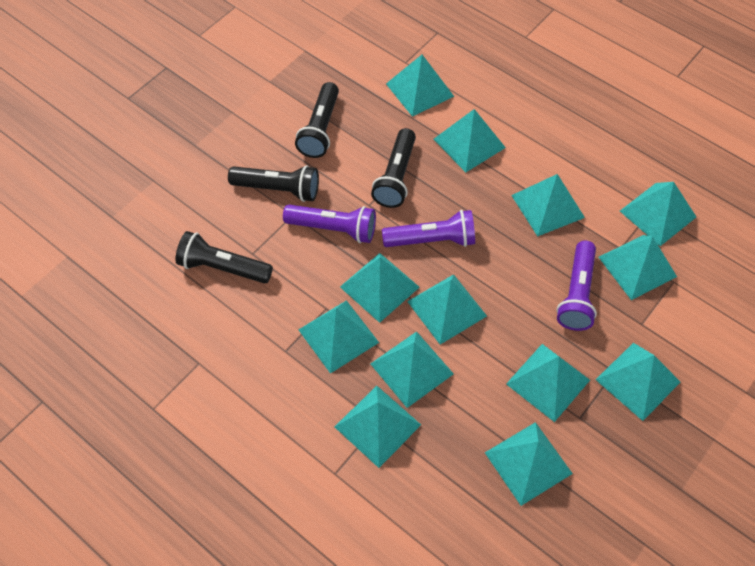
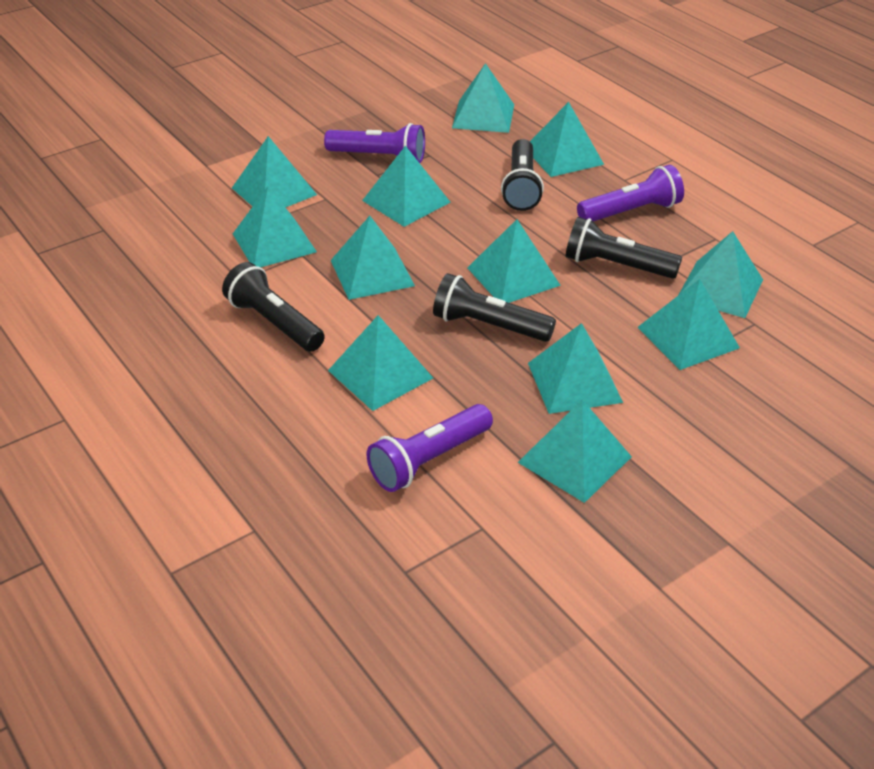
turquoise pyramid: [298,300,379,374] [335,386,421,468] [340,253,420,323] [371,331,454,408] [386,55,454,117] [407,274,487,344] [433,109,506,172] [485,422,573,506] [506,344,590,422] [511,174,585,237] [596,343,680,421] [599,235,677,300] [620,182,696,246] = 13 -> [232,136,317,208] [233,186,317,267] [328,315,433,411] [331,216,415,300] [362,146,451,227] [452,63,514,133] [467,219,561,303] [518,400,632,503] [528,323,623,414] [530,102,604,177] [637,279,740,370] [679,231,763,318] = 12

